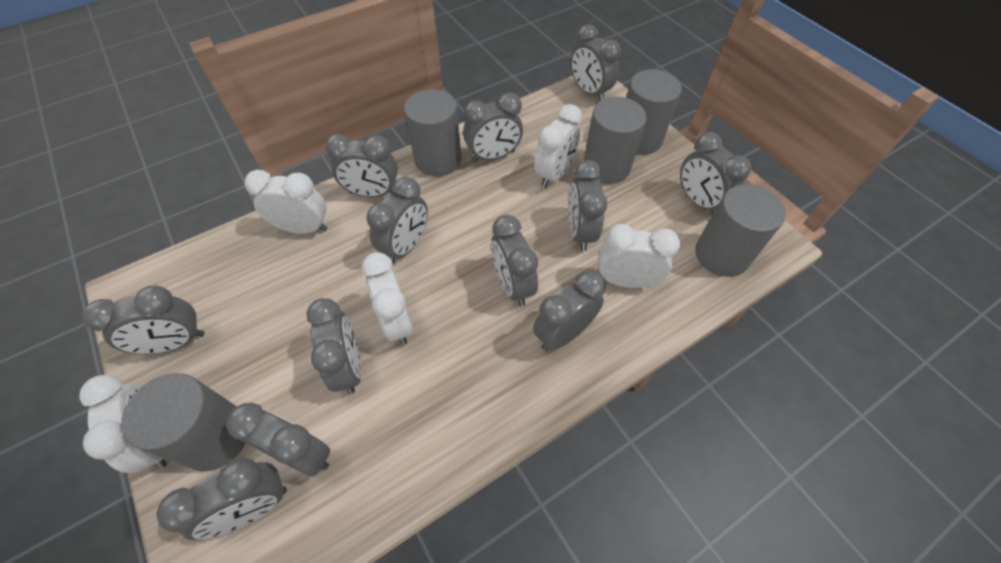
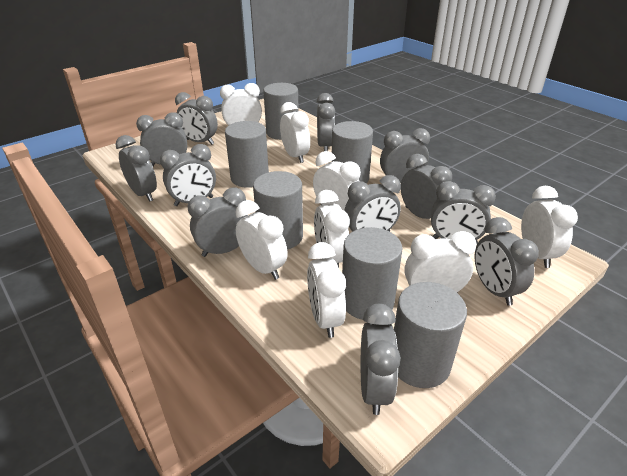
grey cylinder: [121,373,245,472] [404,89,461,176] [583,97,647,184] [626,69,682,155] [695,184,786,277] = 5 -> [225,121,269,188] [253,171,303,250] [263,83,299,140] [331,121,373,183] [342,227,402,320] [394,282,467,388] = 6
white clock: [79,375,167,473] [245,170,327,234] [361,252,413,345] [534,104,582,187] [598,224,680,288] = 5 -> [220,83,262,125] [236,200,288,280] [280,102,310,163] [307,242,346,338] [313,151,361,210] [314,190,350,267] [404,231,477,293] [521,186,578,268] = 8

